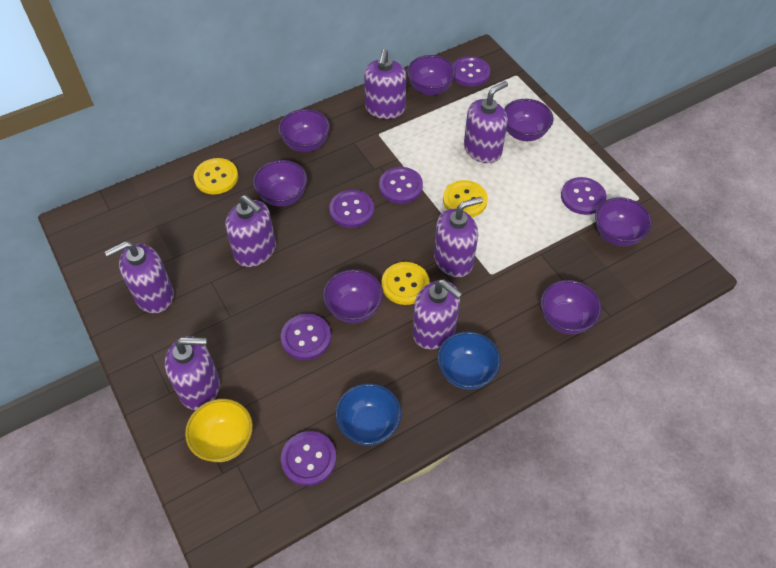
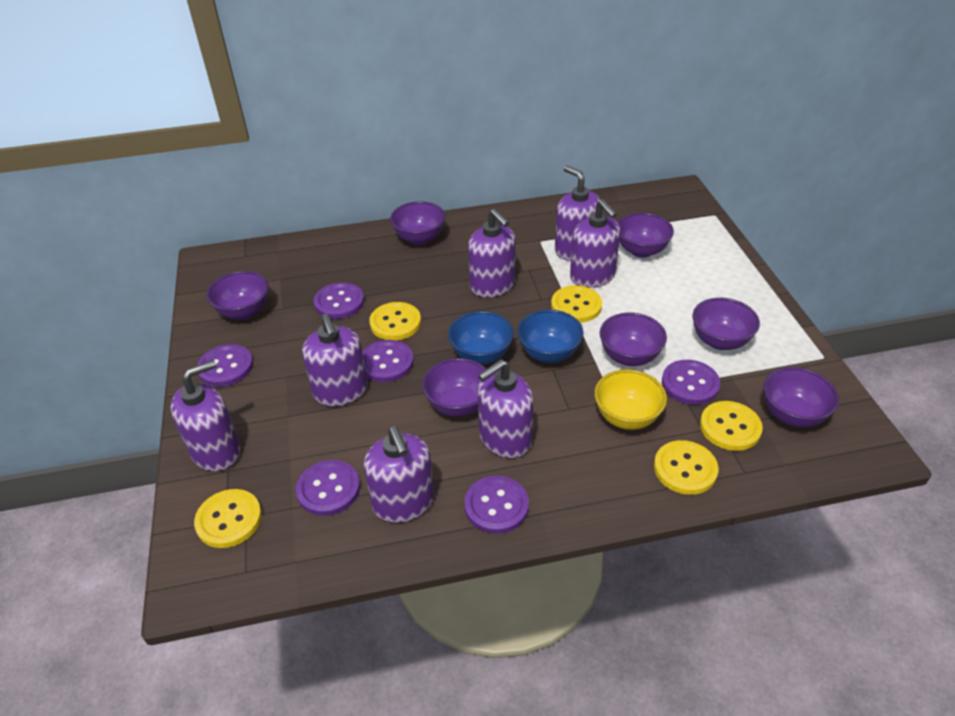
yellow button: [194,158,238,194] [382,262,430,305] [443,180,488,217] = 3 -> [194,489,262,548] [369,302,421,340] [551,285,602,323] [654,440,719,495] [700,401,763,451] = 5

